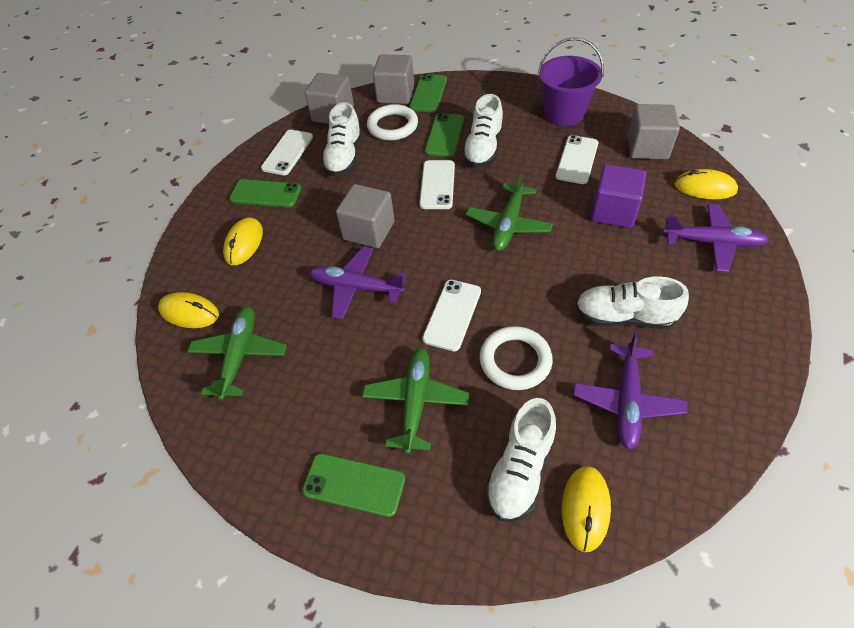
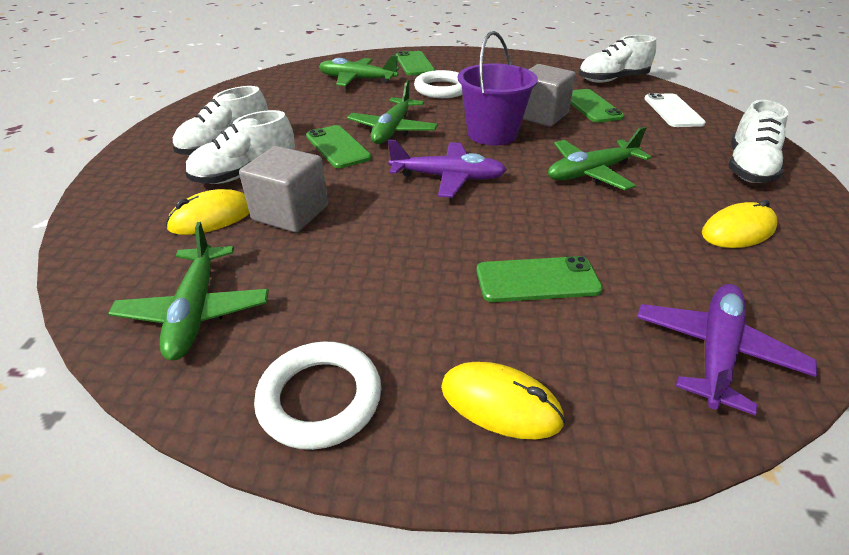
green plane: [188,307,287,401] [362,348,469,454] [466,170,553,251] = 3 -> [108,222,269,361] [319,55,399,86] [347,80,438,144] [548,127,652,190] = 4
grey cube: [305,73,354,124] [336,184,395,248] [373,54,414,104] [627,104,680,159] = 4 -> [239,146,328,233] [523,64,576,126] = 2
purple cube: [591,164,647,228] = 1 -> none = 0
purple plane: [309,246,406,319] [574,331,688,450] [662,204,768,272] = 3 -> [388,140,507,198] [637,284,817,415] = 2
white phone: [261,130,313,175] [419,160,455,209] [422,280,481,351] [556,135,598,184] = 4 -> [644,93,706,127] = 1
yellow mouse: [158,292,219,328] [223,217,263,265] [562,466,611,552] [674,169,738,199] = 4 -> [166,189,250,235] [441,362,565,439] [702,200,777,248] = 3

